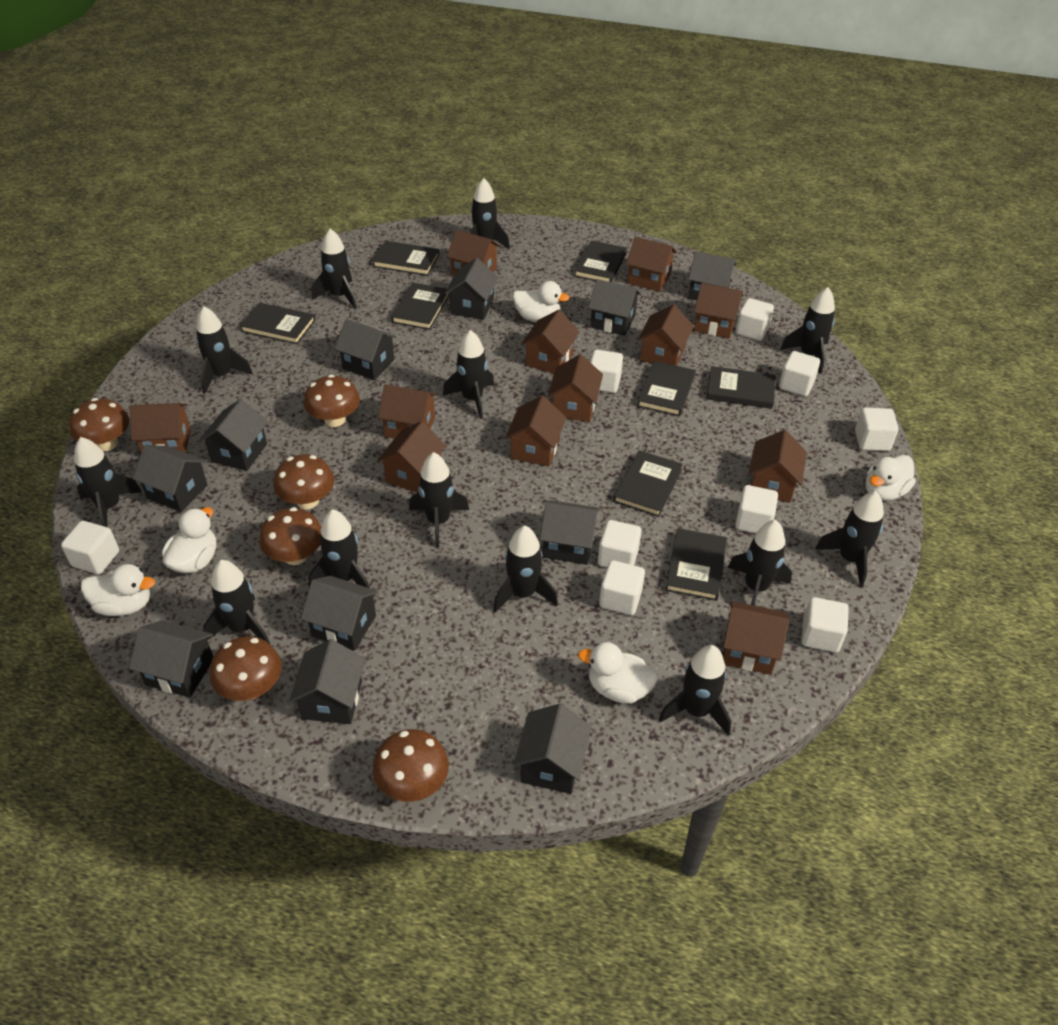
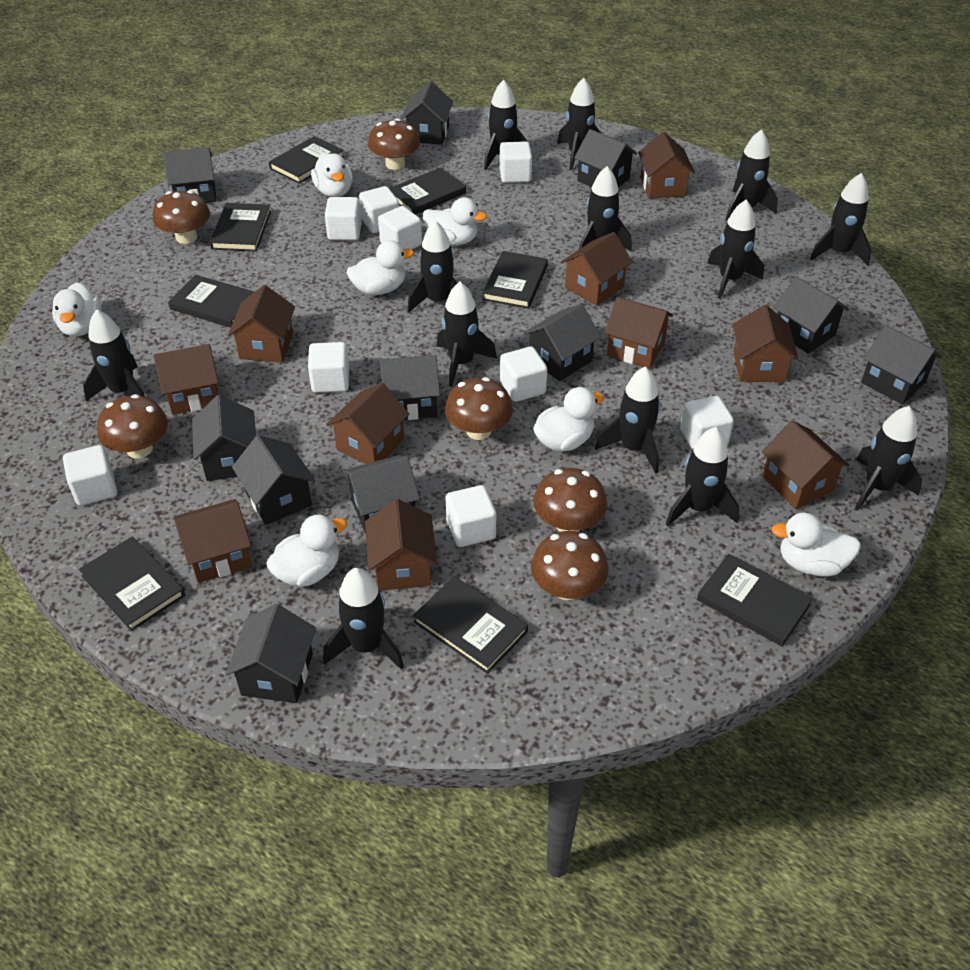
brown house: [129,403,191,453] [377,421,446,493] [378,385,438,439] [447,230,500,277] [505,396,566,467] [521,310,580,373] [548,354,603,422] [626,237,677,292] [638,304,694,366] [694,283,743,338] [723,601,789,675] [749,430,807,503] = 12 -> [153,344,219,415] [174,499,252,583] [228,285,295,362] [326,383,409,464] [365,499,437,591] [561,232,633,306] [605,297,673,369] [638,132,695,199] [733,305,798,382] [762,420,850,509] = 10
white duck: [81,564,155,616] [162,507,216,573] [513,281,570,322] [578,642,658,704] [866,455,916,501] = 5 -> [52,282,102,337] [266,514,347,587] [311,153,353,197] [347,240,414,295] [423,197,487,245] [533,387,604,452] [771,513,861,577] = 7

